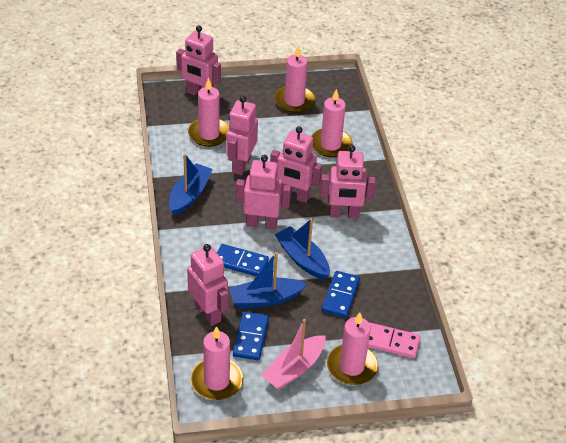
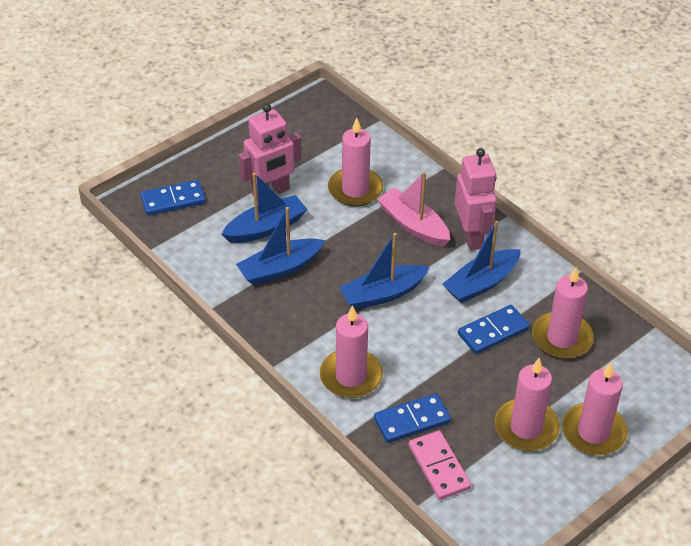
blue boat: [169,154,213,215] [230,252,307,308] [275,218,330,280] = 3 -> [221,173,307,243] [236,207,325,285] [339,233,430,310] [442,221,521,303] = 4
pink robot: [176,26,221,95] [187,244,229,326] [227,96,258,175] [236,155,291,230] [270,126,322,203] [320,145,376,219] = 6 -> [239,103,301,201] [455,148,497,250] = 2

